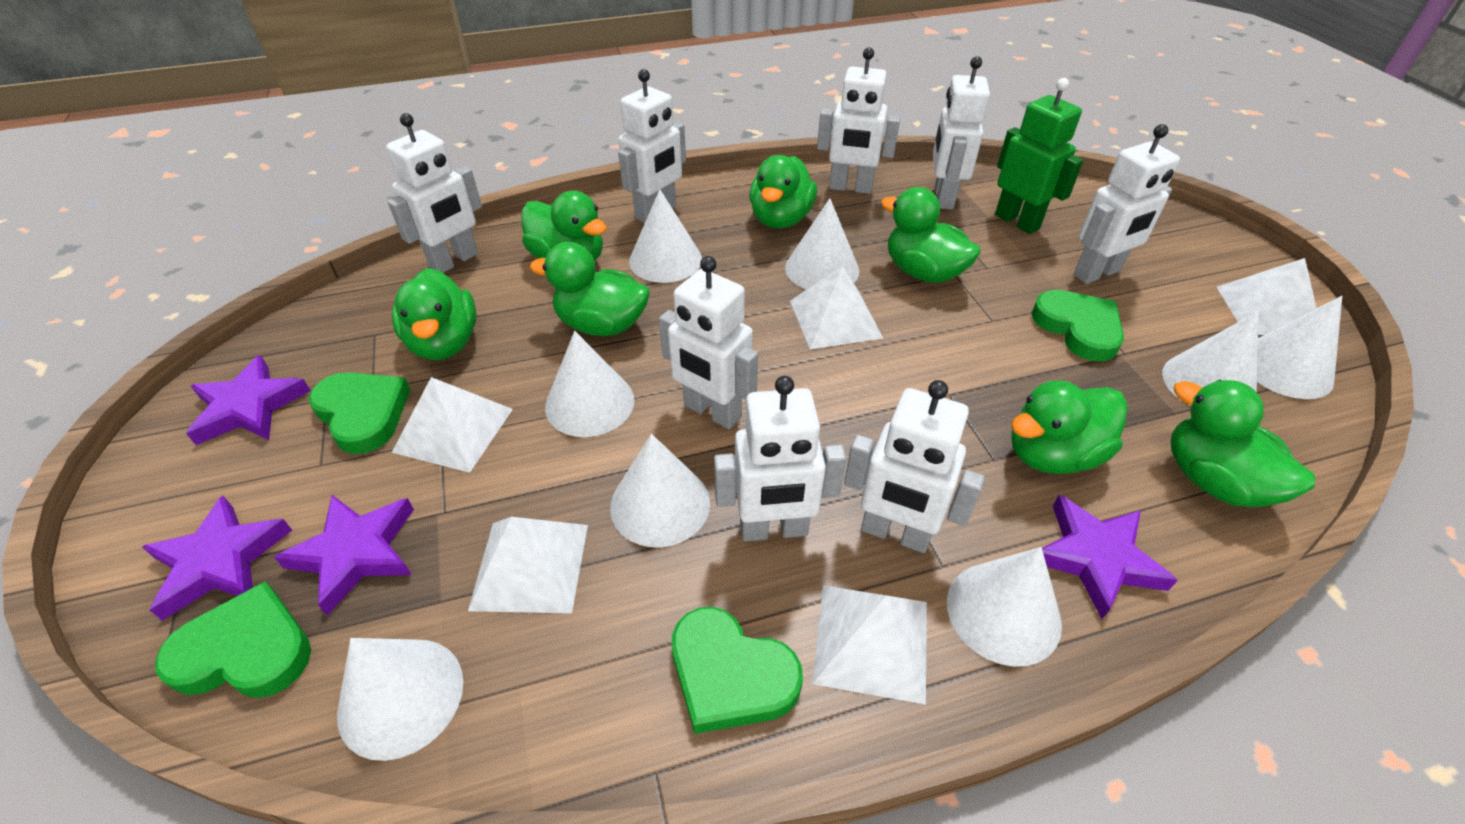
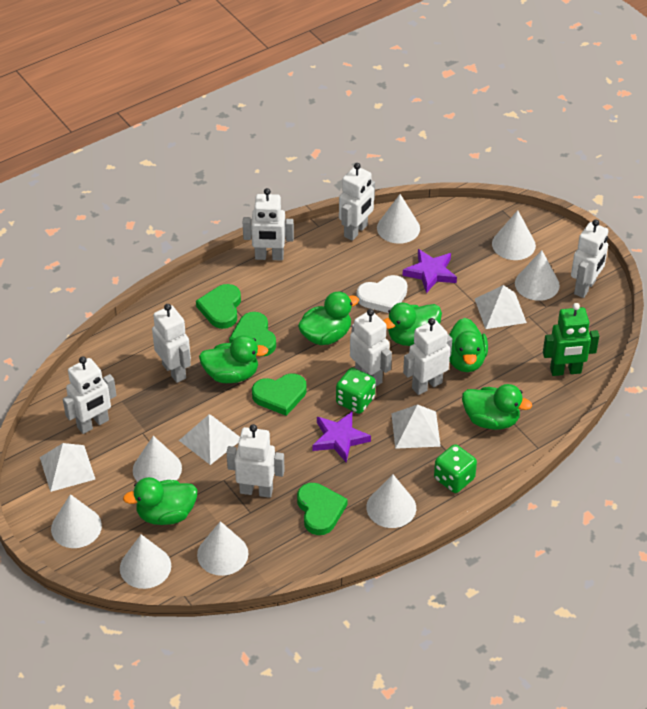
green dice: none = 0 -> [336,368,376,414] [434,444,477,493] = 2
green duck: [392,268,476,360] [522,191,607,261] [530,242,650,336] [749,155,817,229] [881,187,981,283] [1011,381,1127,474] [1170,380,1315,507] = 7 -> [123,477,197,525] [199,335,269,383] [298,292,359,345] [383,303,442,346] [449,318,488,372] [462,384,532,430] = 6
purple star: [142,496,292,621] [186,355,311,445] [274,495,414,616] [1042,495,1178,619] = 4 -> [313,412,371,463] [402,249,457,294] = 2
white heart: none = 0 -> [357,275,407,313] = 1
white pyramid: [392,377,513,473] [468,517,588,613] [790,266,883,349] [812,585,927,705] [1217,258,1317,335] = 5 -> [40,443,95,492] [179,415,240,465] [392,404,441,449] [475,285,527,329] = 4

